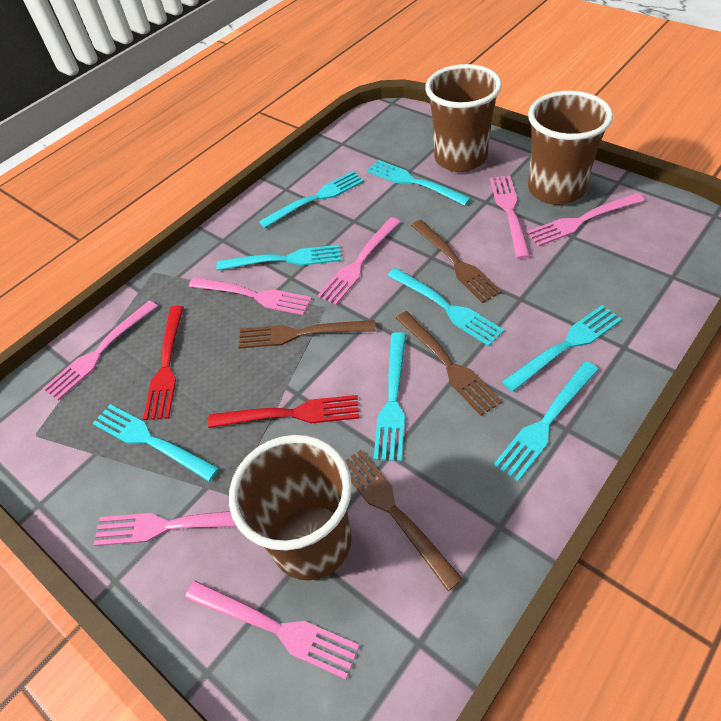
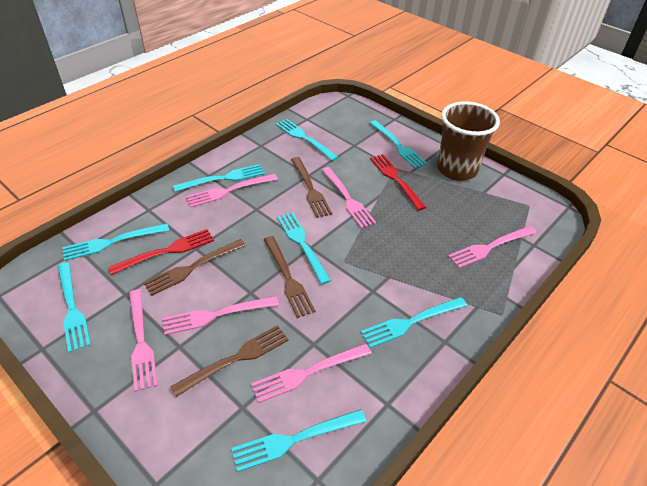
brown cup: [229,435,352,581] [425,64,502,172] [528,91,613,205] = 3 -> [437,101,500,181] = 1
pink fork: [43,300,158,400] [94,511,236,546] [185,581,360,679] [189,277,312,315] [317,217,400,305] [490,176,530,259] [527,193,645,246] = 7 -> [129,289,158,392] [162,296,279,335] [186,174,278,207] [251,343,372,403] [322,167,376,228] [448,226,536,268] = 6

